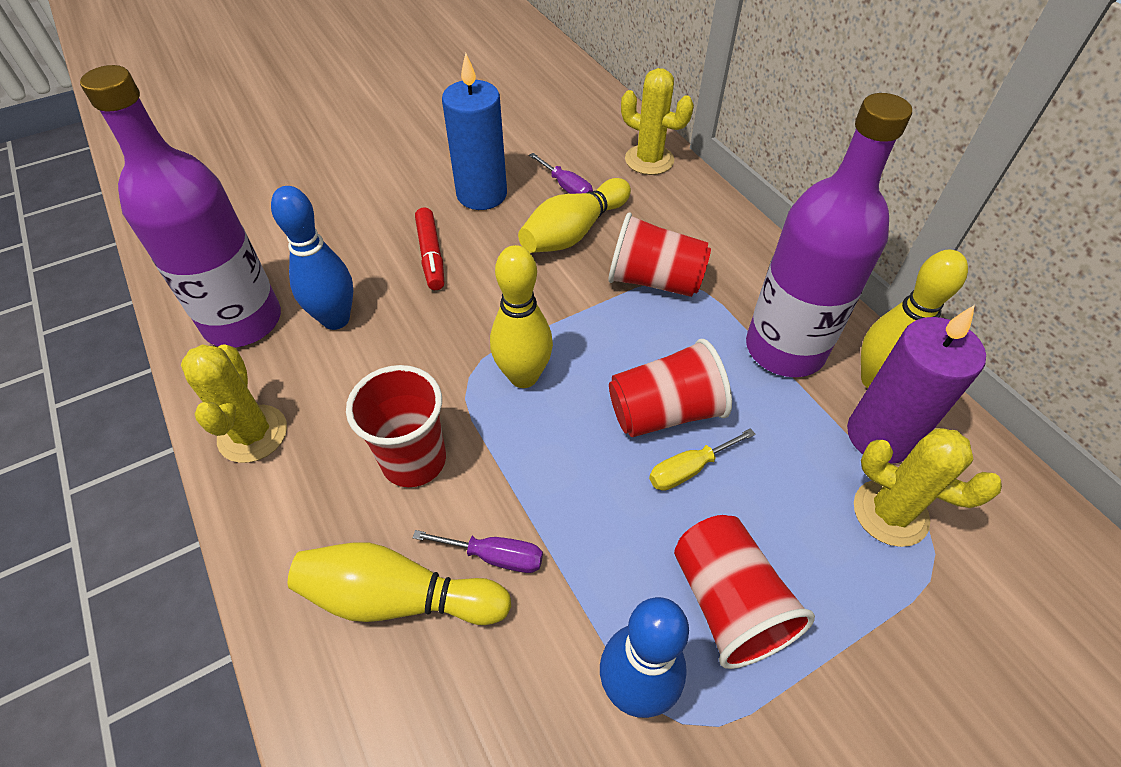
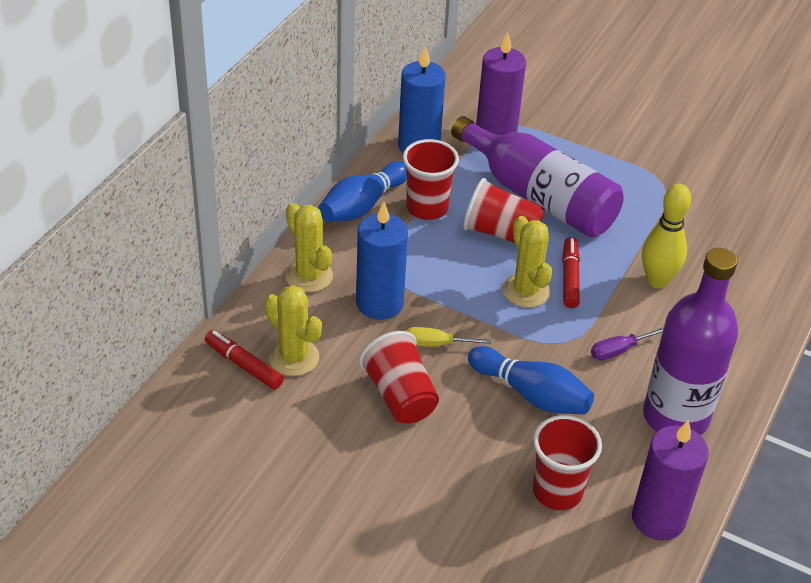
blue candle: [442,53,507,210] = 1 -> [356,202,408,320] [398,46,446,153] = 2
purple candle: [847,305,986,464] = 1 -> [476,32,526,135] [632,420,709,541] = 2
purple screwdriver: [412,530,543,573] [529,153,593,194] = 2 -> [591,327,664,360] = 1
red marker: [415,208,444,290] = 1 -> [205,330,284,390] [562,237,580,308] = 2
yellow bowling pin: [288,542,512,625] [490,245,553,388] [518,178,631,253] [861,250,968,388] = 4 -> [642,184,691,288] = 1

